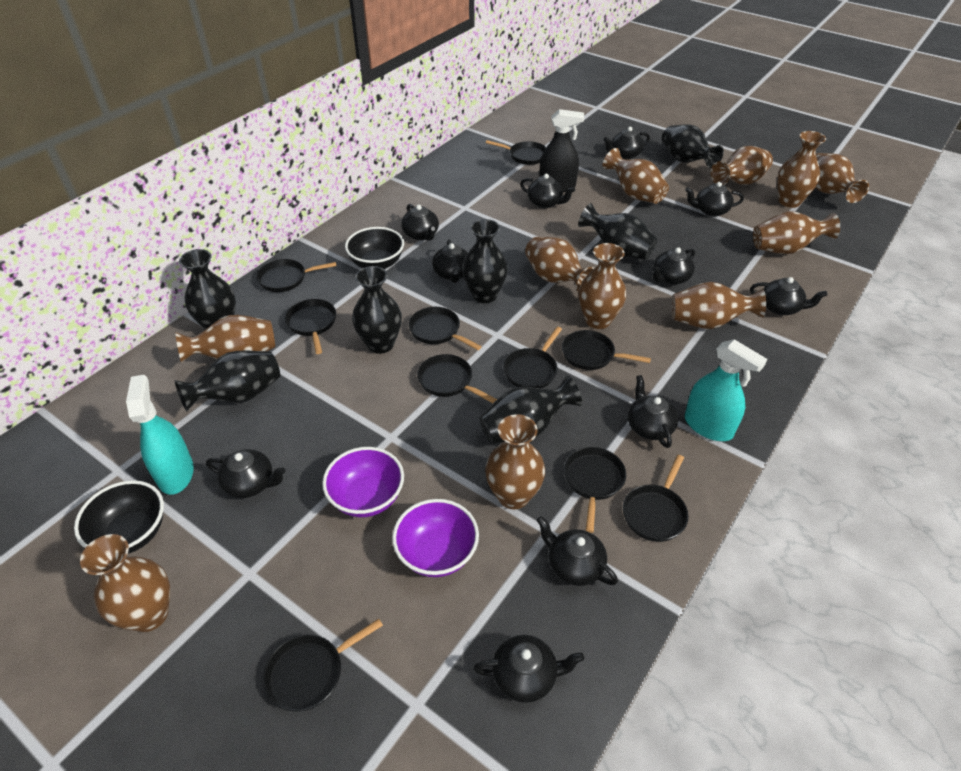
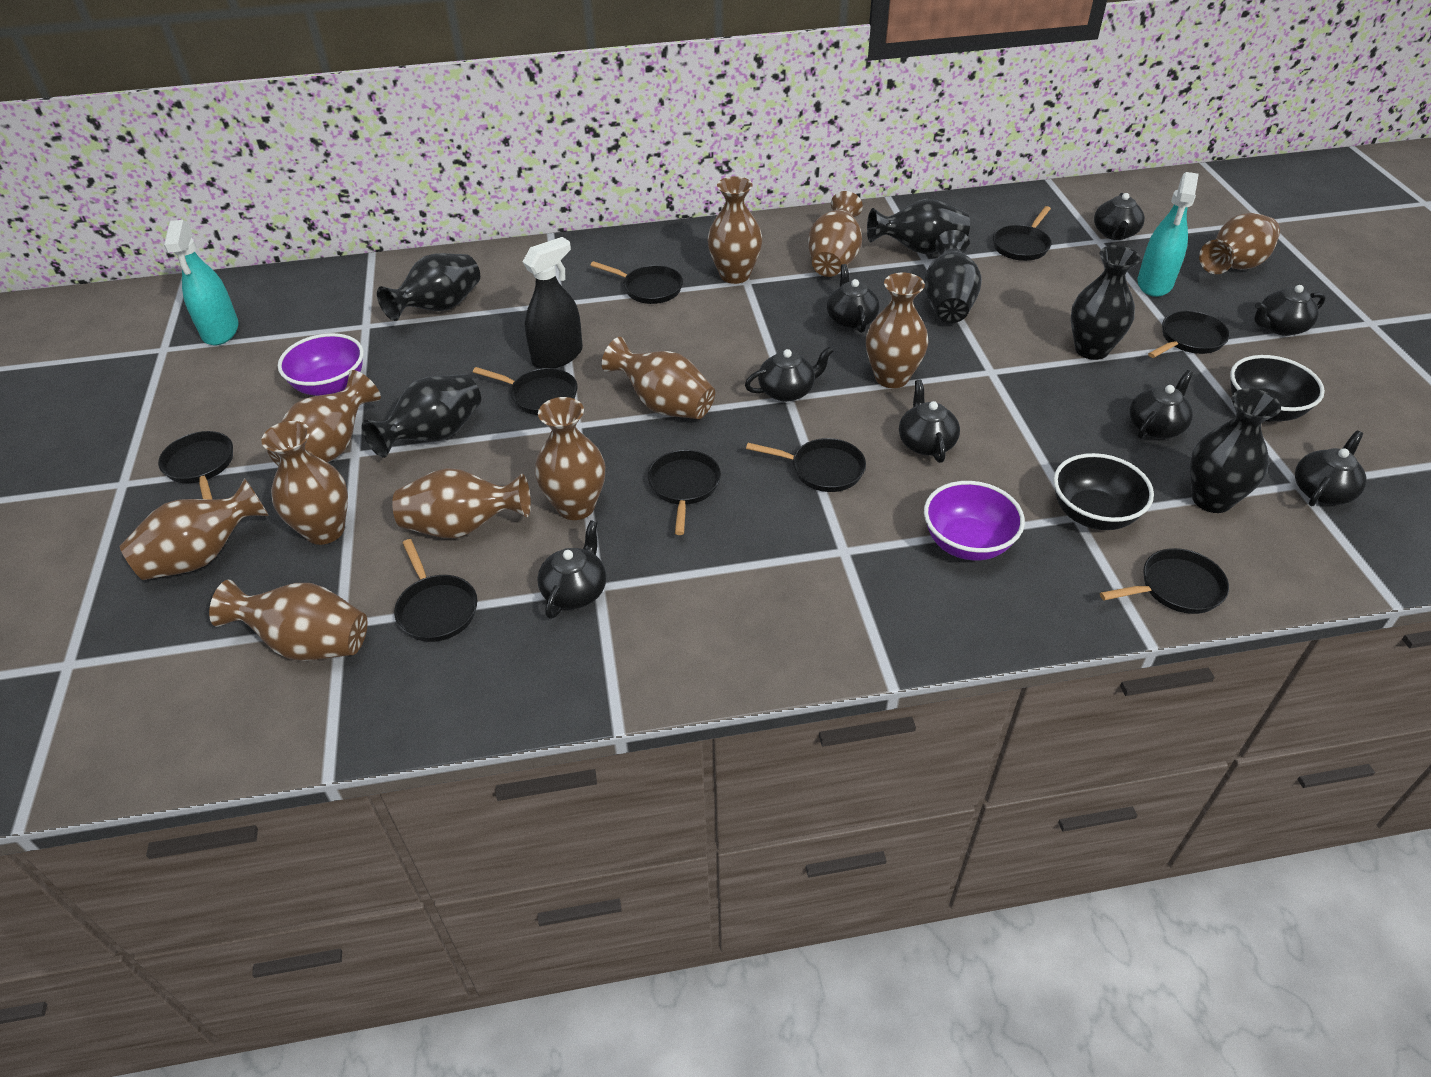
black pan: [256,259,337,292] [263,619,383,712] [285,299,336,354] [408,307,482,350] [417,354,497,403] [486,140,546,165] [503,326,562,389] [562,330,651,370] [564,447,626,533] [623,455,689,542] = 10 -> [158,431,233,499] [394,539,477,642] [473,367,578,415] [590,261,683,304] [648,450,721,535] [746,438,866,492] [993,206,1051,261] [1100,548,1229,614] [1148,311,1230,358] = 9
black teapot: [206,449,286,498] [401,204,439,241] [432,239,468,283] [473,635,584,703] [520,174,575,208] [537,516,618,586] [603,127,650,159] [628,375,678,448] [652,247,695,285] [685,182,744,217] [750,277,828,315] = 11 -> [537,520,606,619] [745,346,833,402] [827,264,880,333] [899,380,960,463] [1094,193,1145,240] [1129,370,1193,439] [1255,285,1325,336] [1295,431,1367,506] = 8
black vase: [175,351,280,411] [179,249,236,330] [352,266,402,354] [462,219,508,303] [479,375,582,444] [578,203,658,260] [662,125,724,168] = 7 -> [362,374,481,458] [377,253,480,321] [867,199,970,254] [924,230,982,323] [1071,245,1140,360] [1190,388,1281,513] = 6

